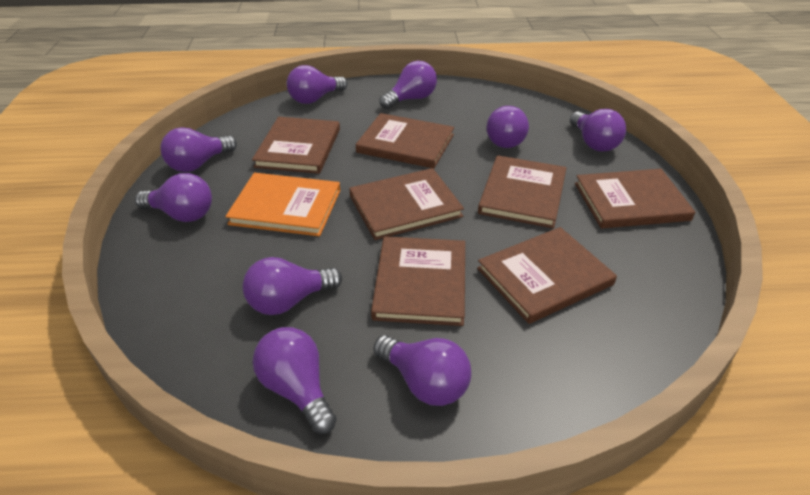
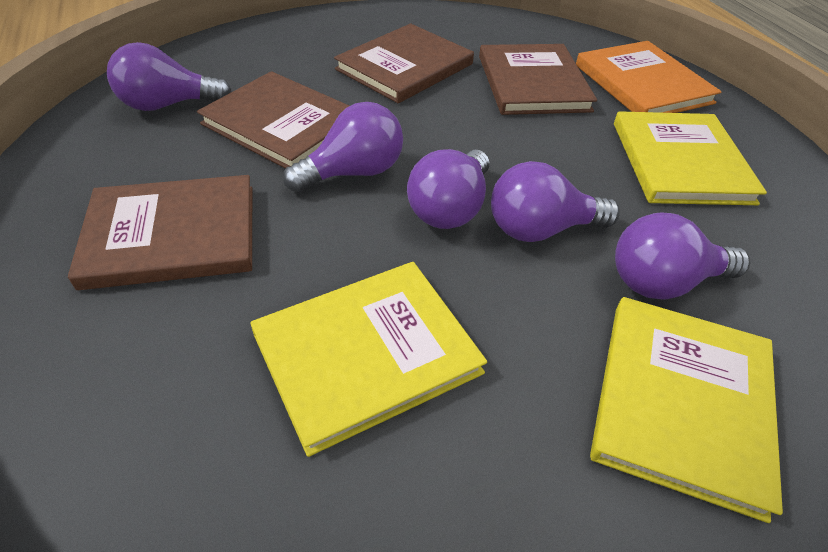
brown book: [252,117,340,174] [349,168,464,240] [356,113,454,169] [371,236,465,326] [477,227,617,324] [478,155,566,228] [575,169,695,228] = 7 -> [68,175,252,290] [197,71,349,169] [334,24,474,103] [479,44,597,115] = 4
purple light bulb: [135,173,212,222] [161,127,237,172] [242,257,342,315] [253,327,337,434] [287,65,347,104] [373,335,471,406] [379,61,437,109] [486,106,529,148] [570,109,626,152] = 9 -> [107,42,232,111] [283,102,403,193] [407,149,489,229] [491,161,620,242] [615,213,750,300] = 5
yellow book: none = 0 -> [250,262,487,457] [590,297,783,523] [614,111,767,205] = 3

